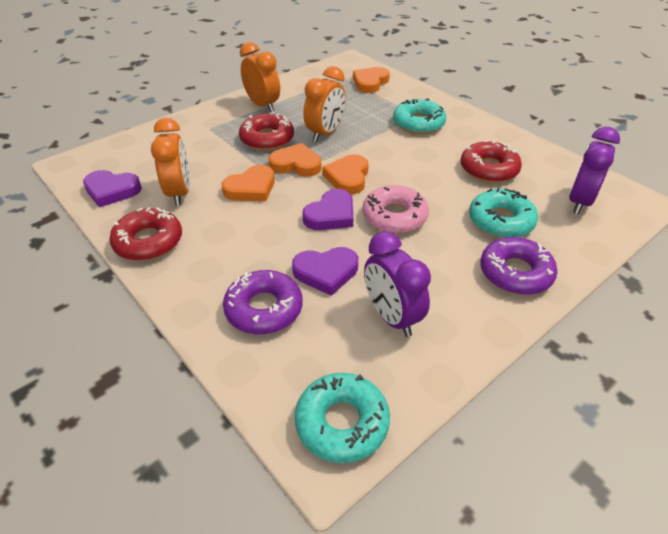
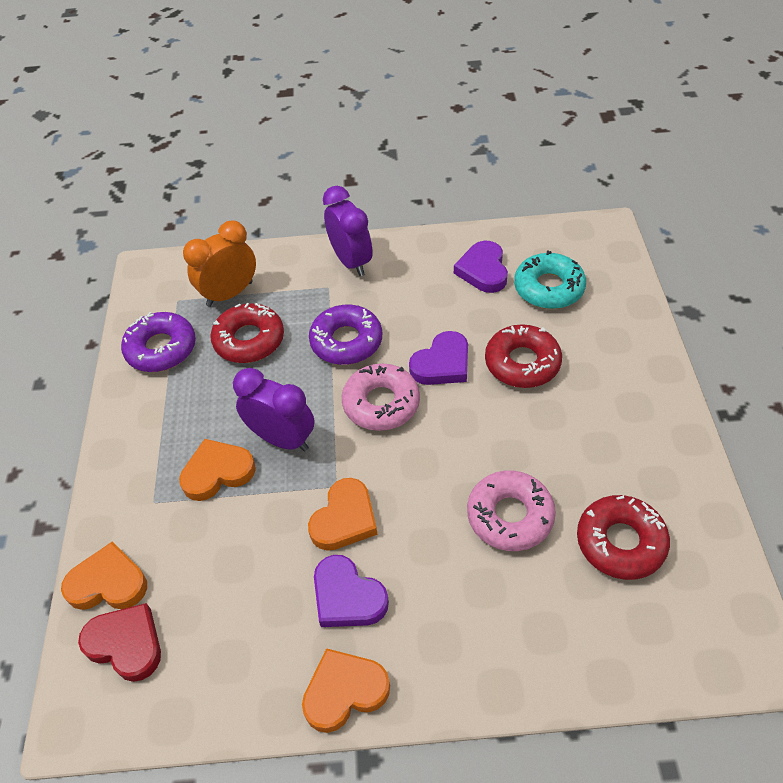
orange clock: [151,118,190,206] [240,42,280,112] [303,66,346,142] = 3 -> [183,220,256,307] = 1
pink donut: [362,185,429,234] = 1 -> [342,363,420,431] [467,471,556,551] = 2
red heart: none = 0 -> [78,603,161,682] = 1
turquoise donut: [295,373,390,463] [393,98,446,134] [469,188,538,238] = 3 -> [514,250,586,309] = 1

